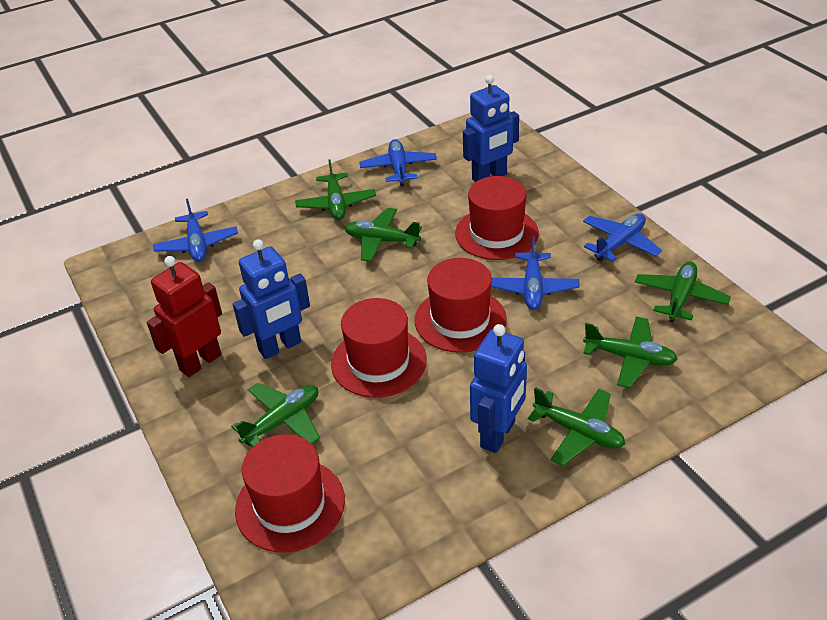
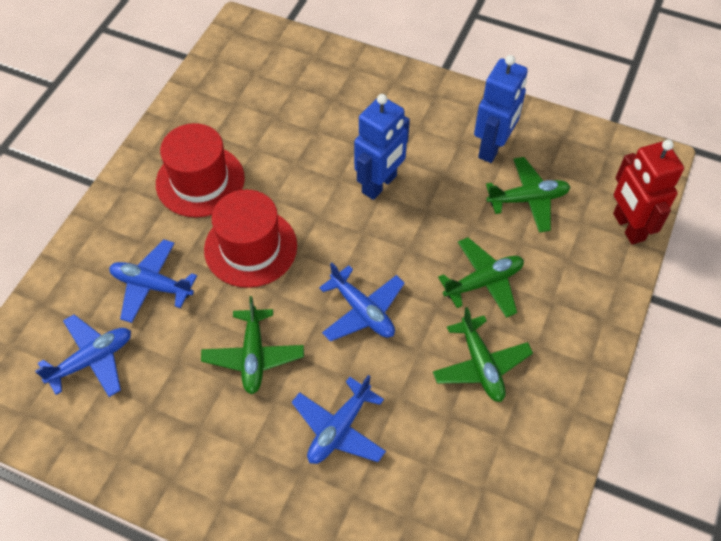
blue robot: [233,239,310,359] [463,75,519,182] [470,324,527,453] = 3 -> [354,94,410,200] [474,55,528,163] = 2
green plane: [231,383,320,447] [295,159,376,220] [345,208,422,262] [528,387,625,466] [583,317,678,388] [635,261,731,322] = 6 -> [201,296,304,394] [433,307,533,402] [438,237,524,318] [486,157,570,233] = 4
red hat: [235,434,345,553] [331,298,427,398] [414,258,507,353] [455,176,539,260] = 4 -> [156,123,245,217] [204,190,297,288] = 2

